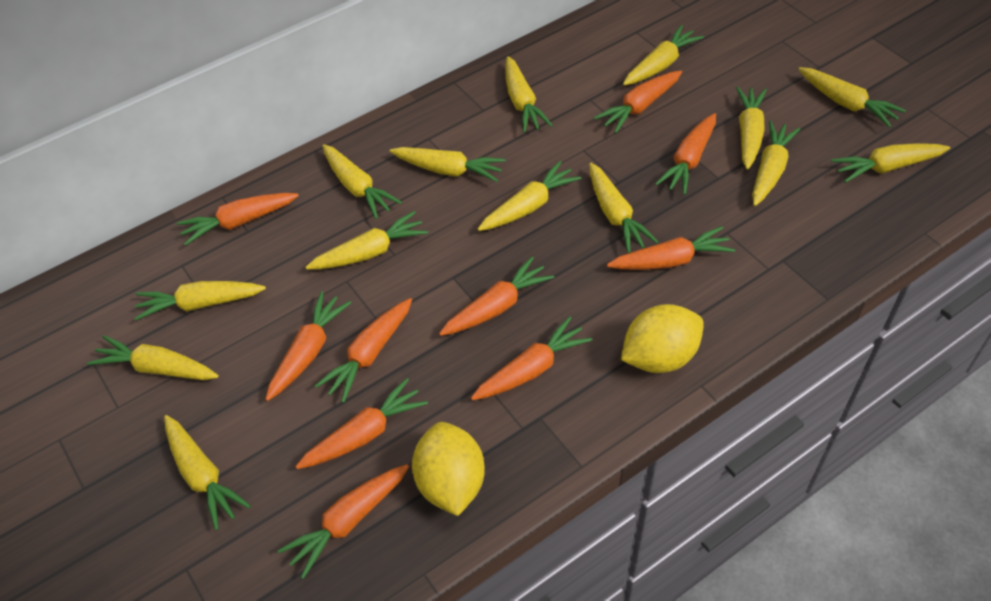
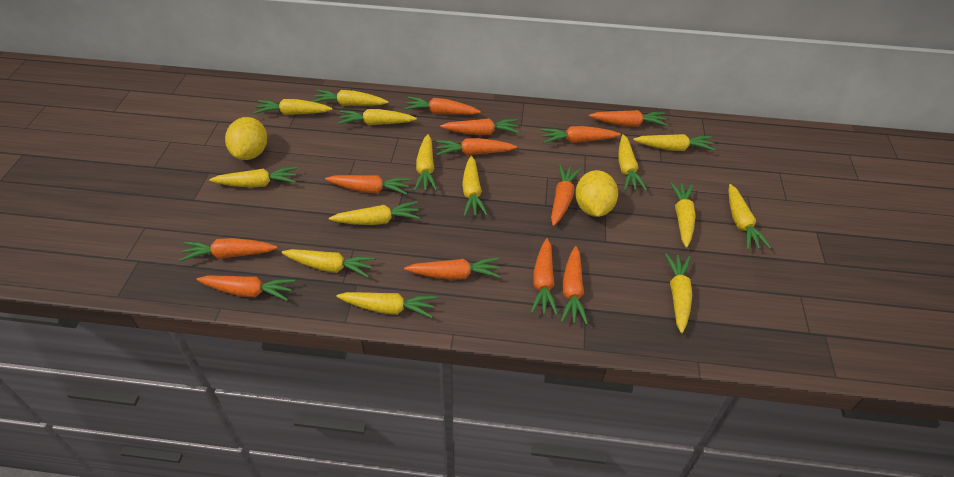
orange carrot: [177,193,299,246] [265,291,351,401] [278,464,409,579] [295,378,428,469] [315,298,412,403] [439,257,554,336] [471,316,593,400] [594,71,682,133] [607,226,735,270] [655,113,716,195] = 10 -> [179,238,278,262] [197,275,295,301] [325,175,411,195] [404,97,481,115] [404,257,501,280] [436,138,517,156] [440,119,519,135] [531,238,558,315] [541,126,621,143] [551,164,581,226] [560,246,588,325] [589,110,668,127] = 12

